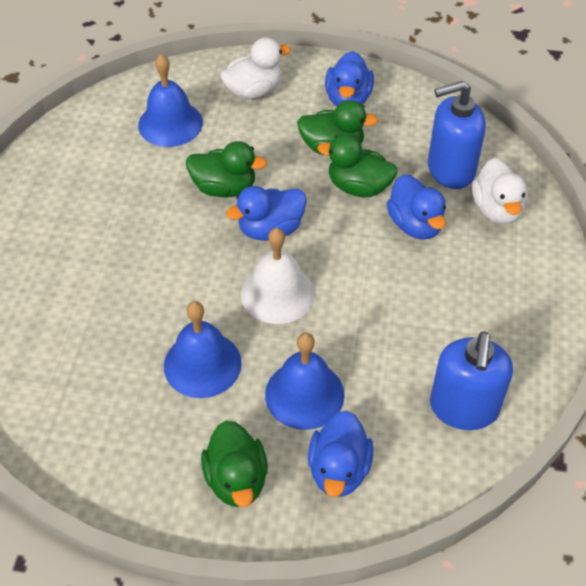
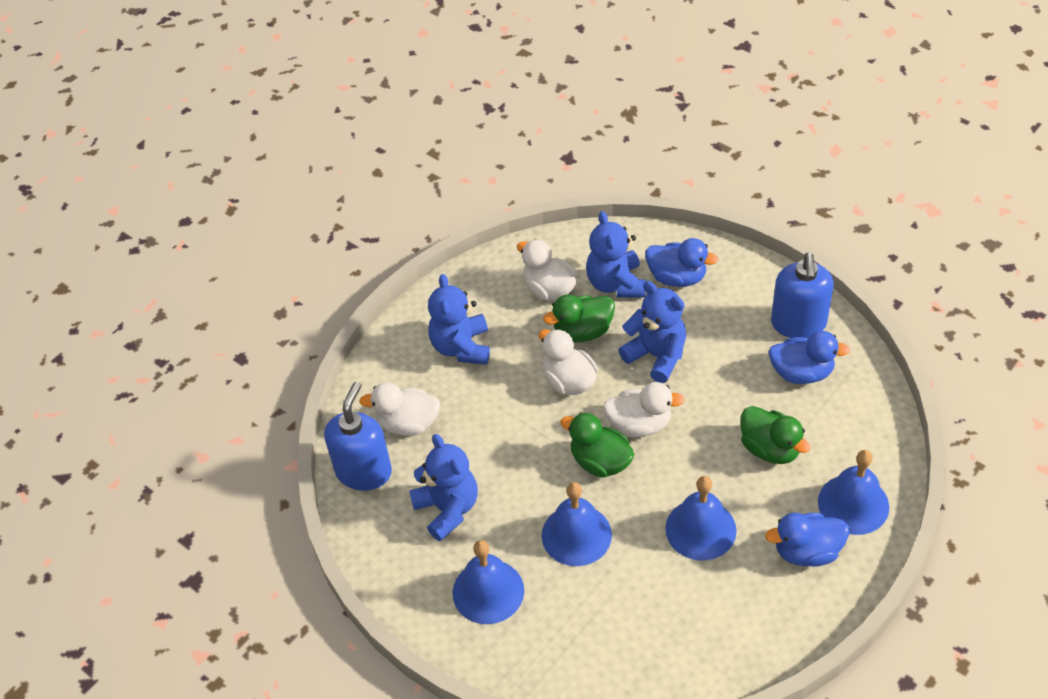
blue bell: [138,54,203,147] [164,301,242,398] [265,332,344,430] = 3 -> [453,540,524,624] [542,482,612,566] [665,476,736,561] [818,450,889,535] = 4
blue duck: [226,186,307,241] [308,411,374,497] [325,51,374,106] [387,174,446,240] = 4 -> [645,238,718,287] [765,513,849,566] [768,331,850,384] = 3
blue teddy bear: none = 0 -> [409,434,478,541] [428,274,490,365] [586,211,646,298] [619,281,686,383] = 4
green duck: [186,141,267,197] [201,420,268,507] [297,100,378,155] [317,134,398,197] = 4 -> [543,295,615,342] [560,413,635,478] [740,406,811,464] = 3
white bell: [241,228,315,324] = 1 -> none = 0
white duck: [220,38,291,99] [472,158,528,224] = 2 -> [359,382,440,436] [517,239,576,301] [539,329,598,395] [603,382,685,437] = 4

